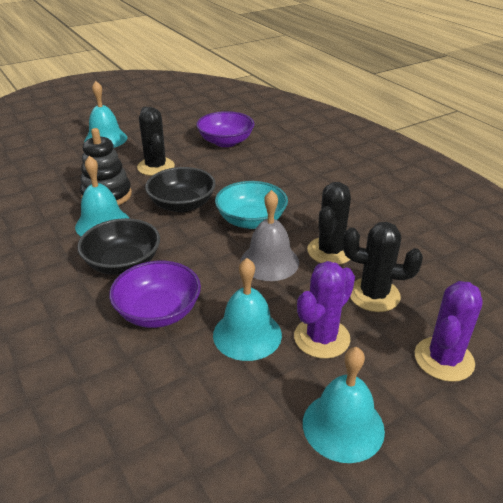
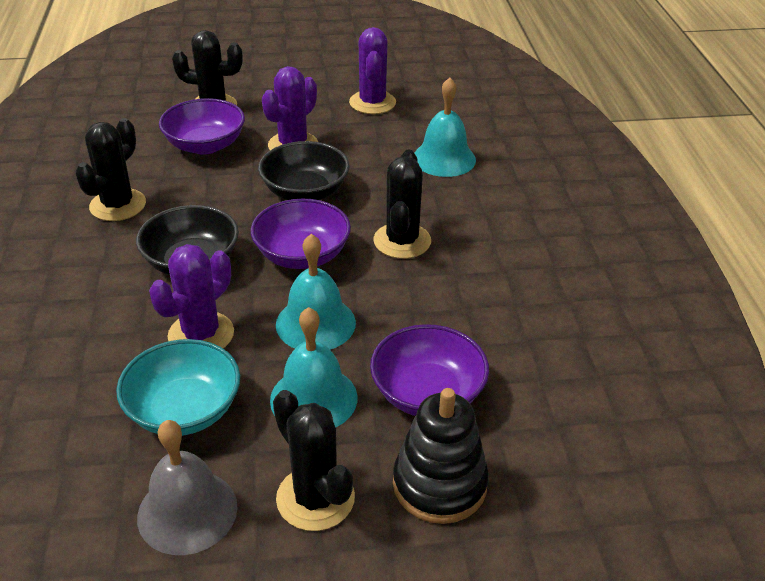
black cactus: [137,107,175,176] [307,182,351,265] [343,222,423,312] = 3 -> [75,118,146,221] [172,30,243,105] [273,390,355,531] [374,149,431,259] = 4
purple bowl: [109,261,201,328] [196,111,254,147] = 2 -> [159,98,245,155] [251,199,351,269] [370,324,489,416] = 3
purple cactus: [294,261,355,359] [415,281,483,382] = 2 -> [149,244,234,349] [262,66,318,150] [349,27,396,114] = 3
turquoise bell: [75,156,130,236] [84,81,127,148] [213,258,282,361] [303,347,385,463] = 4 -> [270,307,358,428] [276,234,356,350] [414,77,476,177] = 3

